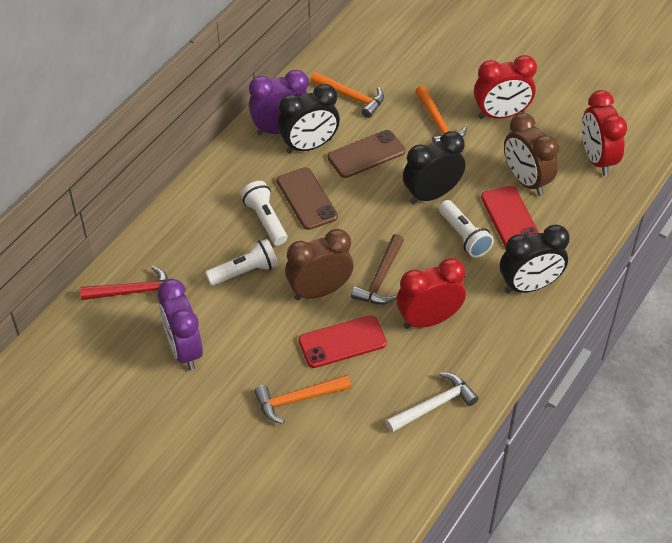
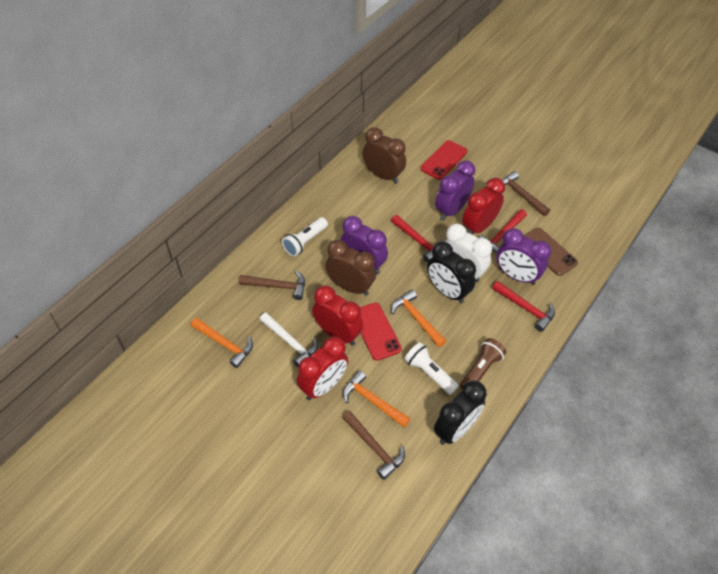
black clock: [278,84,340,154] [403,131,465,204] [500,224,570,294] = 3 -> [427,242,476,303] [434,381,487,445] = 2
brown flashlight: none = 0 -> [460,338,506,389] = 1
brown hammer: [351,234,404,305] = 1 -> [239,271,305,300] [342,411,405,480] [502,171,550,216] = 3
brown phone: [277,167,338,230] [328,130,405,178] = 2 -> [524,227,578,276] = 1
purple clock: [158,279,203,370] [249,70,309,135] = 2 -> [340,216,388,274] [435,160,476,220] [496,228,551,285] = 3
red hammer: [80,266,168,302] = 1 -> [391,215,444,263] [479,209,527,253] [492,281,555,332] = 3
white clock: none = 0 -> [445,224,492,282] = 1
white flashlight: [205,239,278,286] [241,181,287,245] [439,200,494,258] = 3 -> [282,217,328,256] [404,342,459,395] = 2

